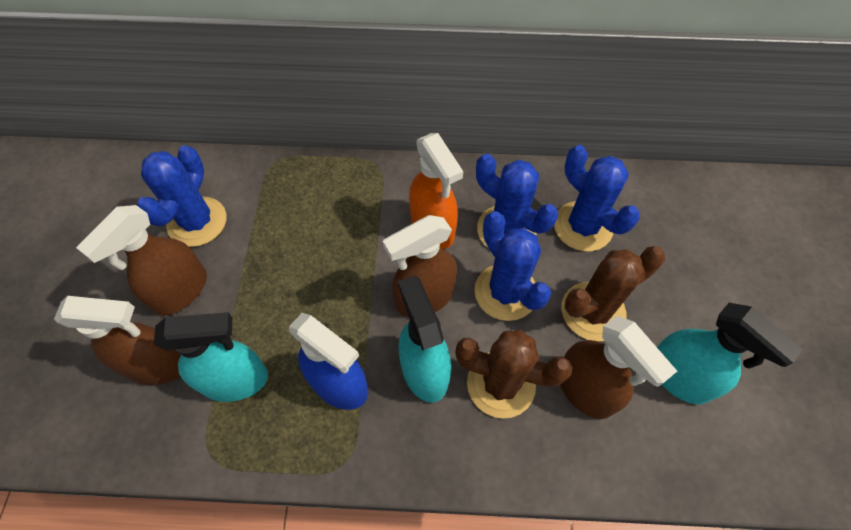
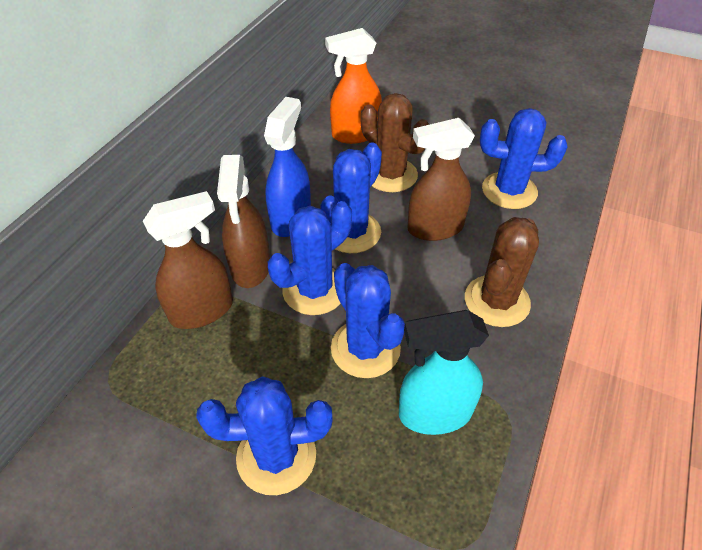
blue cactus: [137,145,226,247] [474,211,551,321] [476,154,558,250] [554,145,640,251] = 4 -> [196,376,333,495] [268,201,352,315] [320,143,382,253] [331,263,405,378] [480,108,568,209] = 5
brown spray bottle: [54,296,181,385] [76,205,207,316] [383,215,457,317] [560,316,677,419] = 4 -> [143,191,233,329] [217,155,270,288] [408,118,475,241] = 3
turquoise spray bottle: [154,312,268,402] [398,275,451,403] [657,303,803,404] = 3 -> [399,310,489,435] = 1

